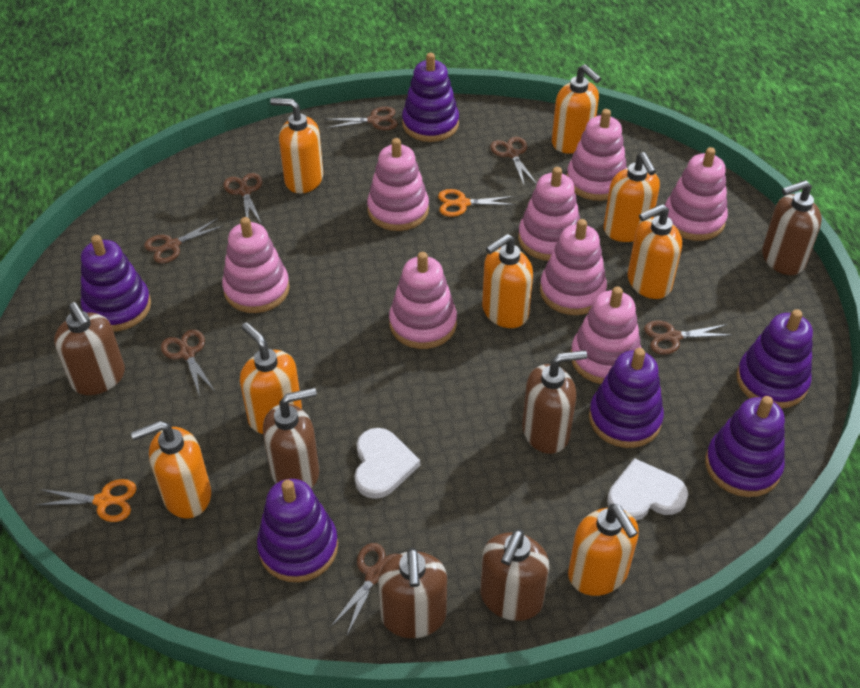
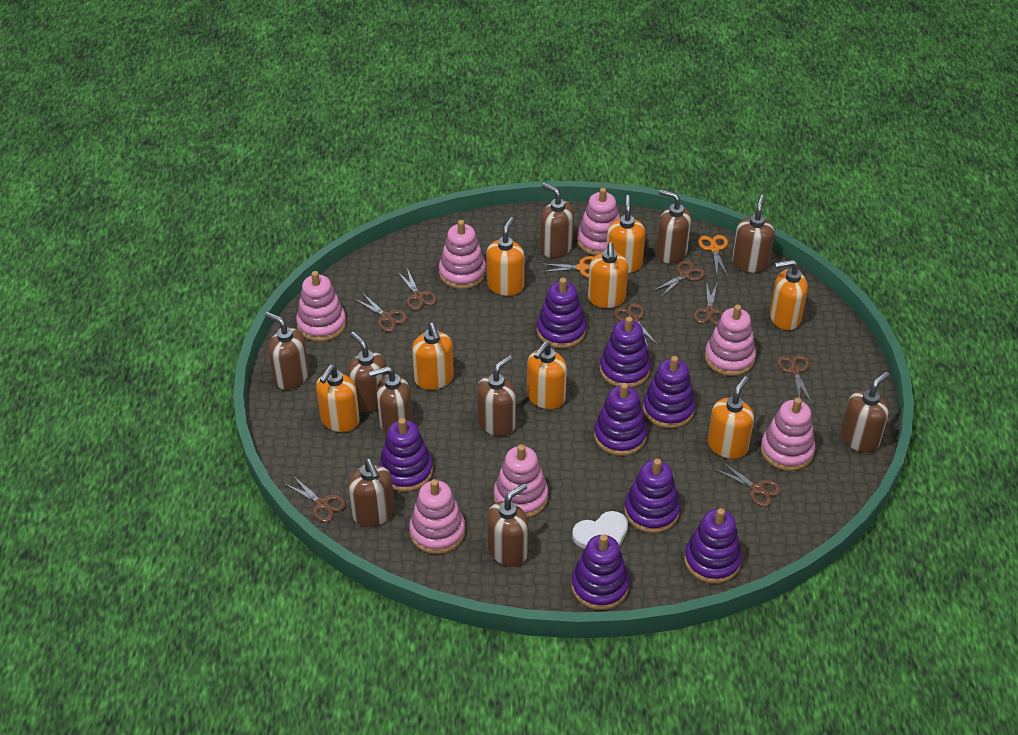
brown scissors: [144,219,223,263] [161,329,215,396] [223,173,262,223] [325,106,398,130] [330,543,398,635] [490,137,537,185] [644,320,732,355] = 7 -> [285,476,346,522] [355,294,408,332] [398,269,437,310] [614,303,658,347] [653,260,706,297] [694,282,723,325] [714,461,781,507] [777,355,811,402] = 8
brown soap dispenser: [54,302,125,395] [263,388,319,489] [378,548,447,638] [480,529,549,621] [522,350,587,454] [762,180,822,275] = 6 -> [265,312,309,390] [347,332,387,412] [348,459,395,527] [369,366,413,435] [477,355,516,436] [487,483,528,567] [540,183,574,258] [656,190,691,264] [732,195,775,273] [841,372,889,453] = 10
pink stacking toy: [222,217,290,313] [367,138,429,231] [389,252,457,349] [518,167,580,261] [540,219,607,315] [567,109,627,201] [571,286,641,384] [665,147,728,241] = 8 -> [296,271,346,342] [409,479,465,554] [439,220,486,289] [494,444,548,518] [577,188,620,256] [705,305,756,376] [761,398,815,471] = 7
purple stacking toy: [81,235,151,332] [257,479,338,582] [402,53,459,142] [589,348,664,448] [705,396,785,497] [736,309,813,409] = 6 -> [379,418,433,492] [537,278,586,348] [571,534,629,610] [594,383,647,456] [600,317,651,388] [624,459,680,533] [643,356,695,428] [684,508,742,584] = 8
white heart: [355,428,420,499] [607,458,688,521] = 2 -> [572,511,628,549] = 1

